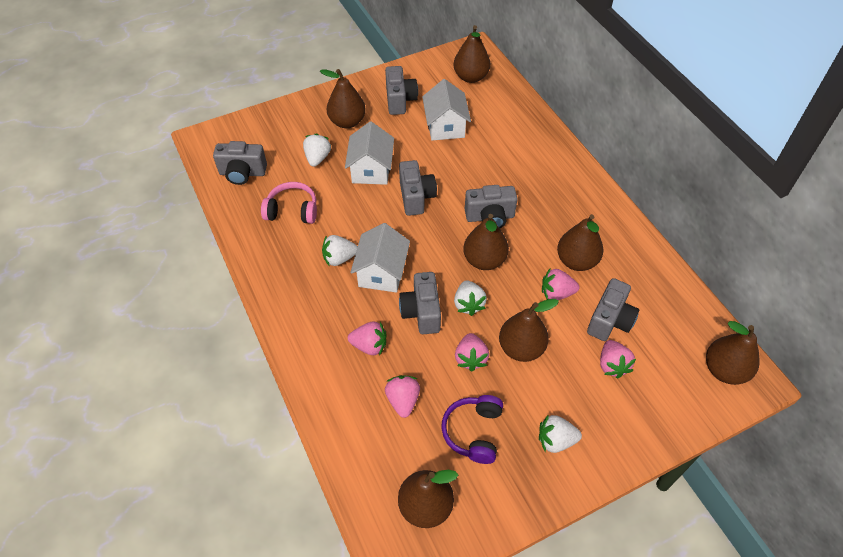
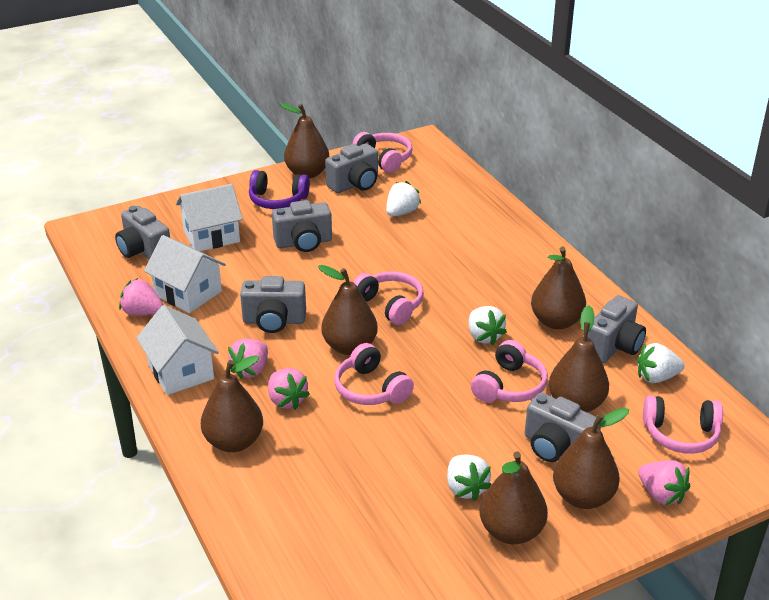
pink headphones: [261,182,317,224] = 1 -> [334,343,414,405] [353,132,412,173] [353,271,424,325] [471,340,548,402] [643,395,723,454] = 5
pink strawberry: [348,322,386,355] [385,375,420,418] [455,333,489,371] [542,269,579,300] [600,340,636,379] = 5 -> [119,278,163,316] [227,339,268,379] [268,368,310,410] [638,460,690,505] = 4

